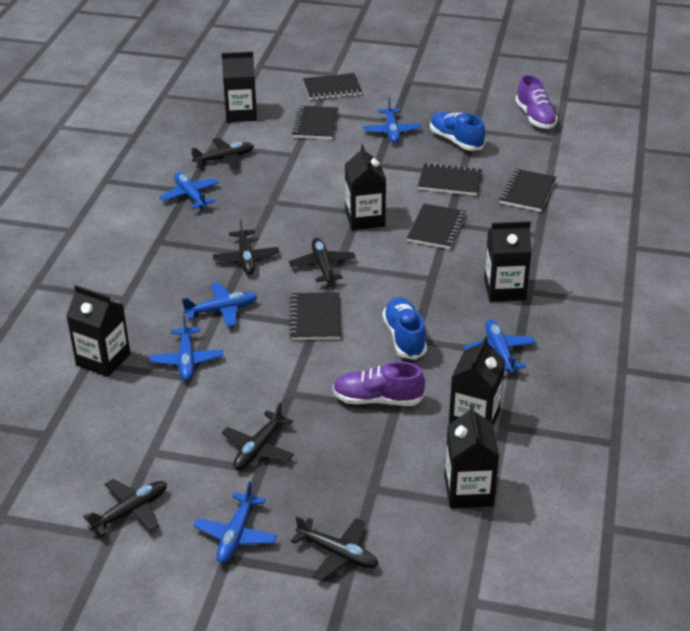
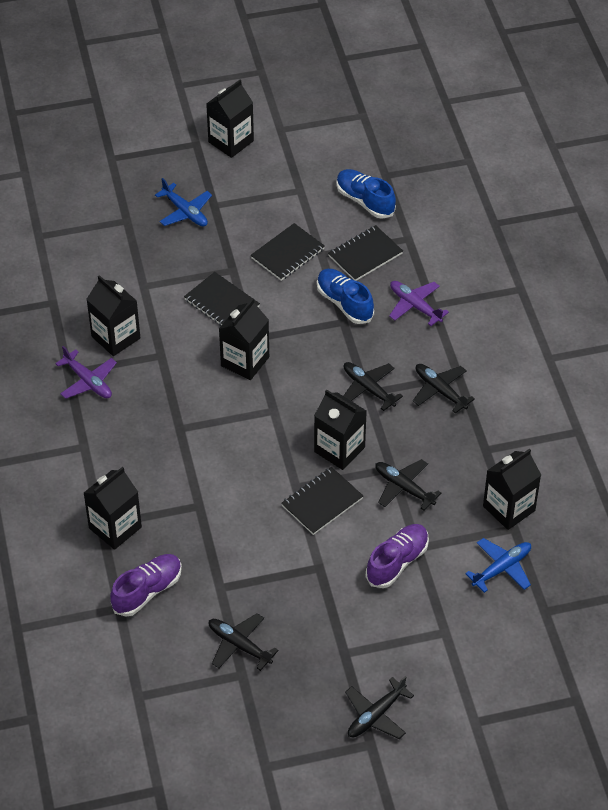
black notebook: [289,292,341,340] [292,106,338,139] [303,73,362,100] [407,204,466,249] [418,163,482,196] [499,169,556,212] = 6 -> [184,272,260,326] [251,223,325,281] [281,467,363,535] [328,225,403,281] = 4
black plane: [83,479,167,537] [191,138,254,169] [213,219,279,274] [222,402,294,470] [289,238,356,283] [291,515,378,581] = 6 -> [209,613,279,671] [343,362,403,411] [345,676,414,739] [375,459,441,511] [413,364,475,414] = 5
blue plane: [149,315,223,381] [160,172,219,209] [182,283,258,327] [194,481,277,564] [363,98,421,143] [463,320,536,373] = 6 -> [155,178,212,227] [465,538,531,593] = 2
purple plane: none = 0 -> [55,346,117,399] [389,281,449,326] = 2

